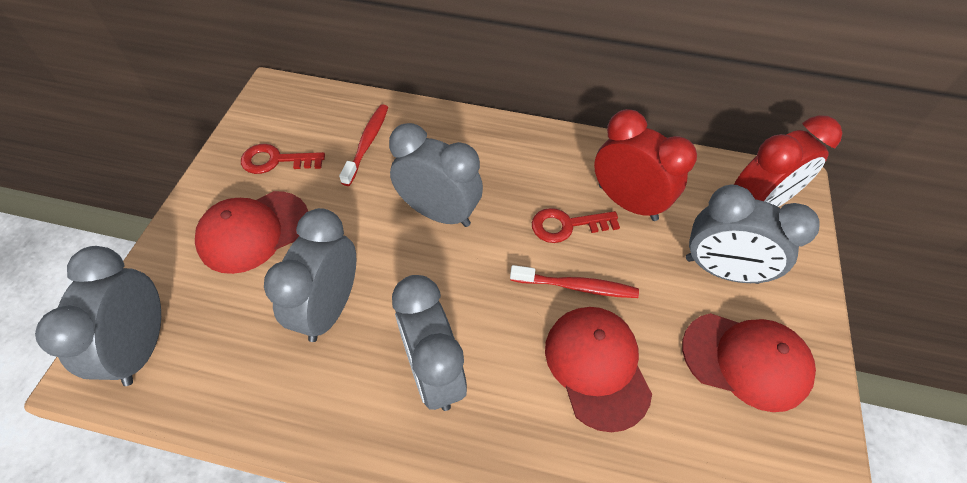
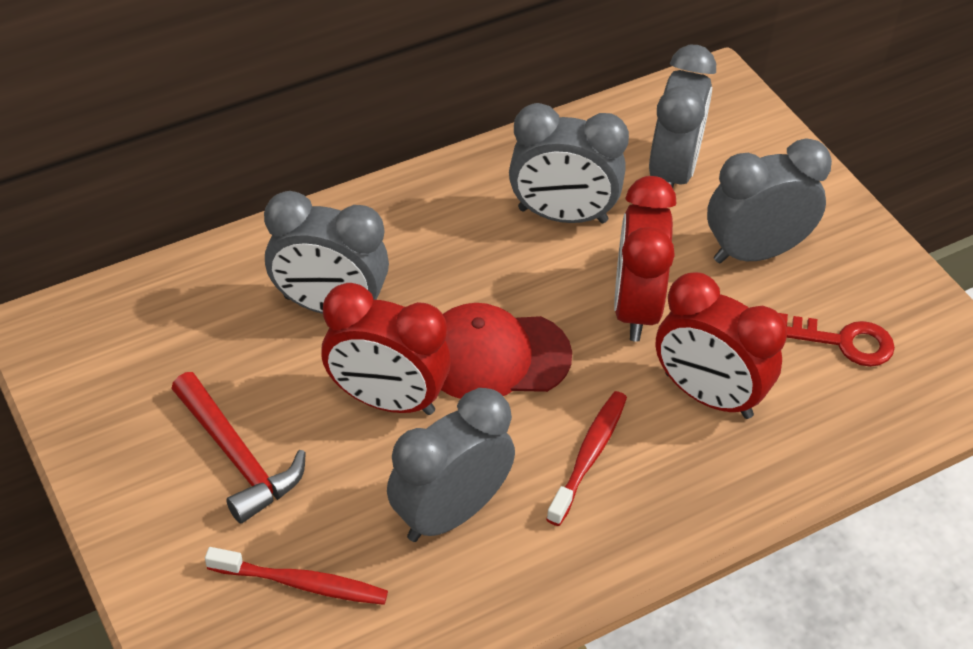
red cap: [195,191,308,274] [545,307,652,432] [682,313,816,412] = 3 -> [441,303,572,399] = 1
red clock: [594,109,697,221] [734,115,843,207] = 2 -> [321,283,451,415] [614,176,677,342] [655,272,787,419] = 3
red hammer: none = 0 -> [171,372,306,523] = 1
red key: [241,144,325,174] [532,208,620,243] = 2 -> [779,313,895,367] = 1

